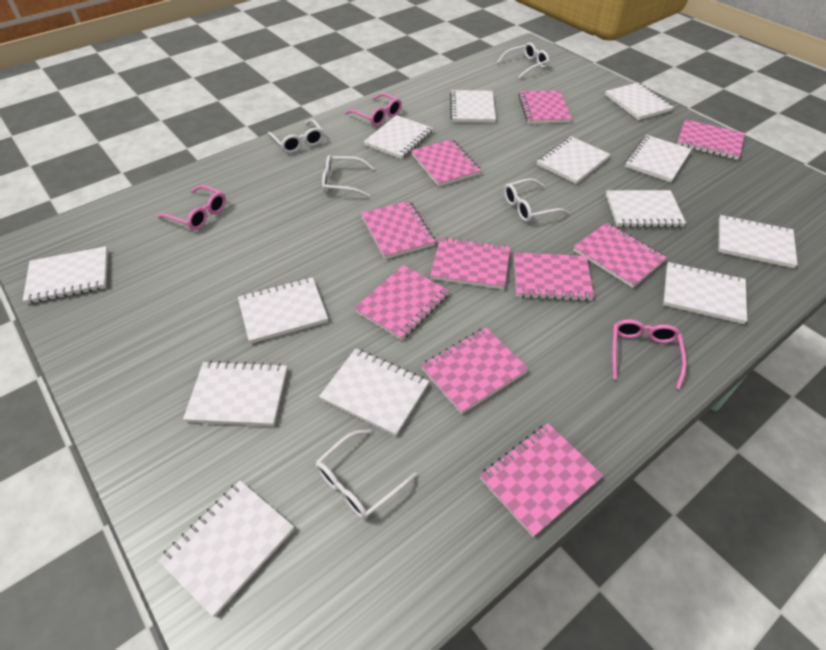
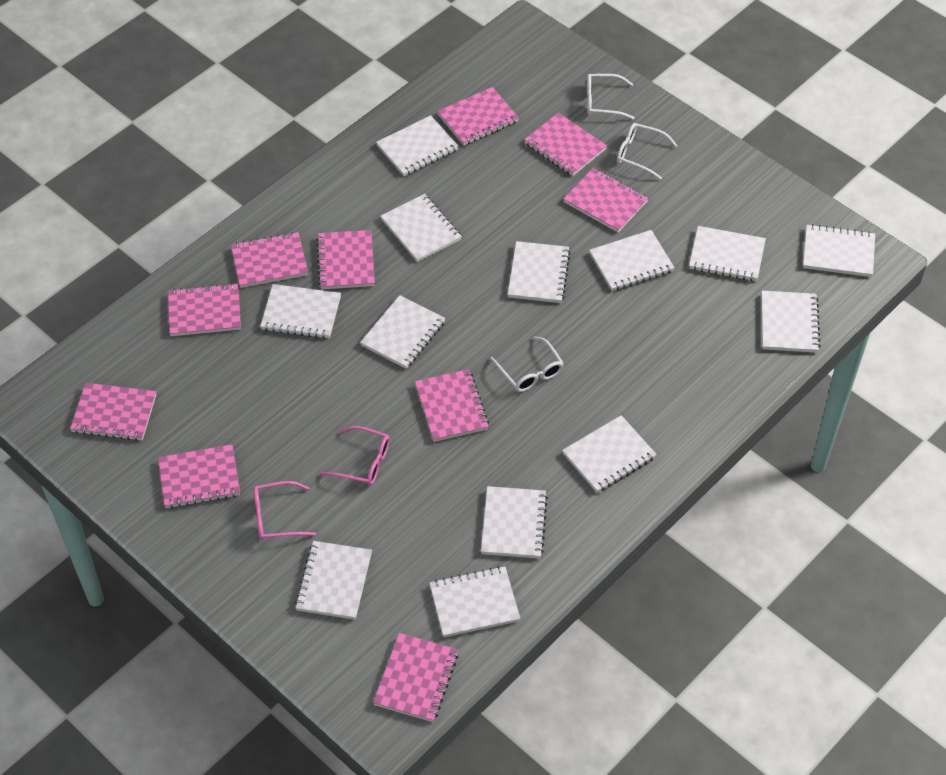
pink glasses: [157,185,226,230] [345,93,402,126] [612,319,687,390] = 3 -> [253,481,316,540] [320,426,390,485] = 2
white glasses: [268,119,324,153] [316,429,417,519] [322,155,374,198] [497,42,549,79] [504,178,569,222] = 5 -> [490,336,564,392] [587,74,635,120] [617,123,678,180] = 3

